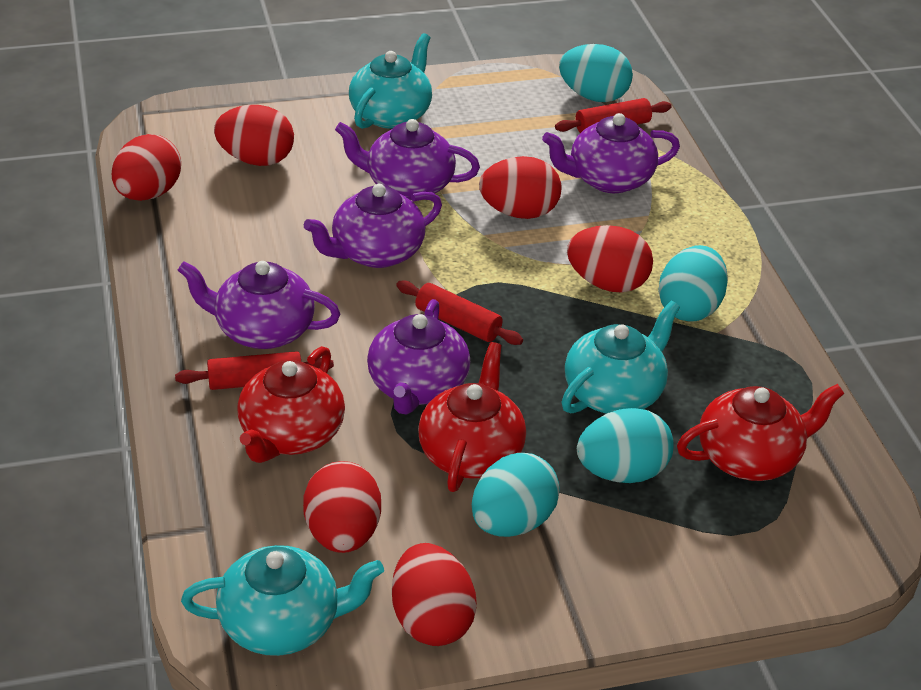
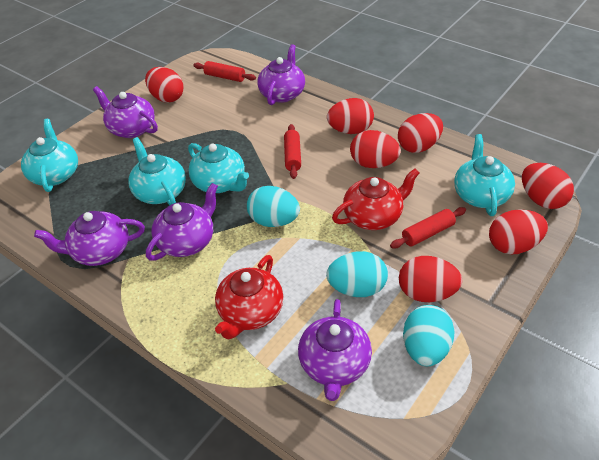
red egg: [112,134,181,201] [214,105,294,166] [303,461,381,553] [392,543,477,646] [479,156,561,219] [567,225,653,293] = 6 -> [145,67,184,103] [327,98,374,134] [350,130,401,168] [398,113,443,153] [399,256,463,302] [489,209,548,254] [522,163,574,209] = 7
red teapot: [237,346,345,463] [418,342,526,492] [677,384,845,481] = 3 -> [215,255,283,340] [332,168,419,230] = 2
turquoise egg: [472,453,560,537] [559,44,633,102] [577,408,674,483] [658,245,728,322] = 4 -> [247,186,300,227] [326,251,388,297] [403,305,455,366] = 3
turquoise teapot: [181,545,384,656] [349,33,432,129] [562,301,680,414] = 3 -> [21,119,78,192] [128,137,186,205] [188,143,249,193] [454,134,515,216] = 4

